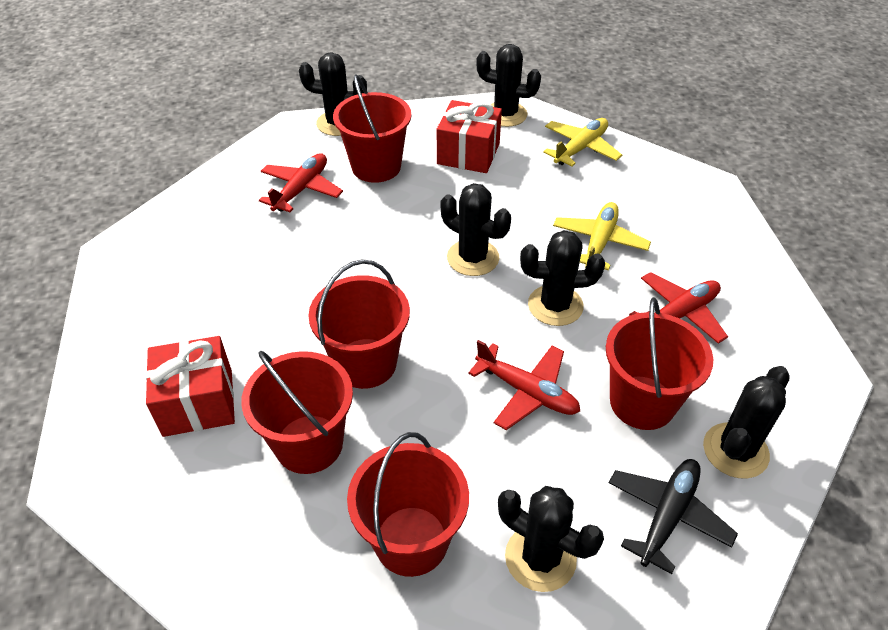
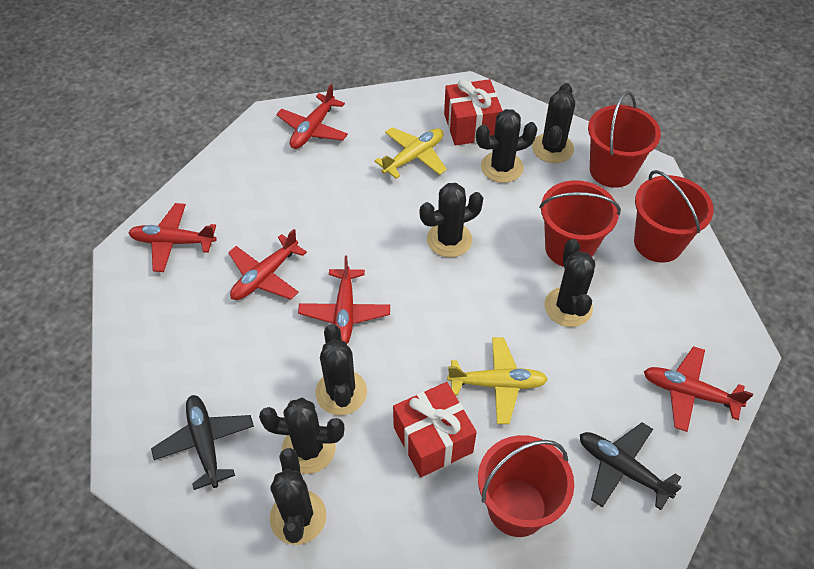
black cactus: [299,52,367,136] [441,183,511,276] [476,44,541,127] [498,486,604,592] [520,230,605,326] [703,366,790,479] = 6 -> [259,398,345,474] [270,448,326,545] [316,324,367,415] [420,183,483,257] [476,109,538,183] [532,83,575,163] [544,239,596,327] = 7
black plane: [609,459,738,574] = 1 -> [151,395,254,490] [580,422,682,510] = 2
red bucket: [241,351,353,474] [308,259,410,389] [333,74,411,183] [347,432,469,577] [606,297,713,430] = 5 -> [478,435,574,537] [539,180,621,267] [588,91,661,188] [634,170,714,263] = 4
red plane: [259,153,343,212] [468,340,580,430] [629,272,728,344] = 3 -> [128,203,217,272] [228,229,307,300] [276,84,348,149] [298,256,390,344] [644,346,753,432] = 5

